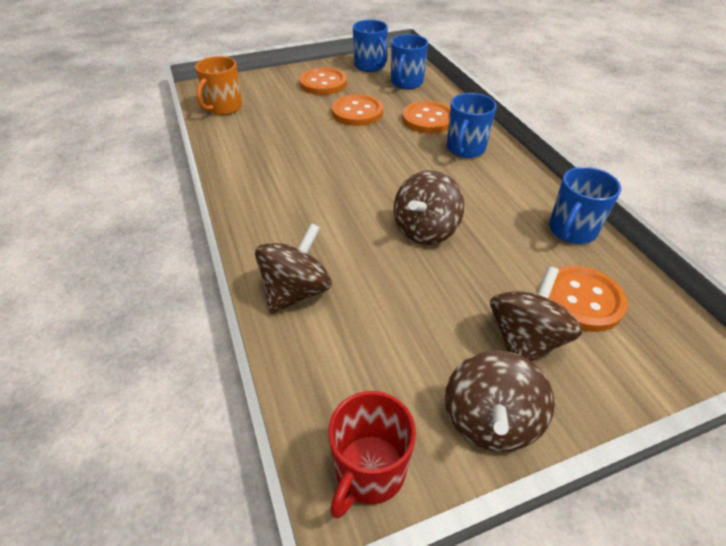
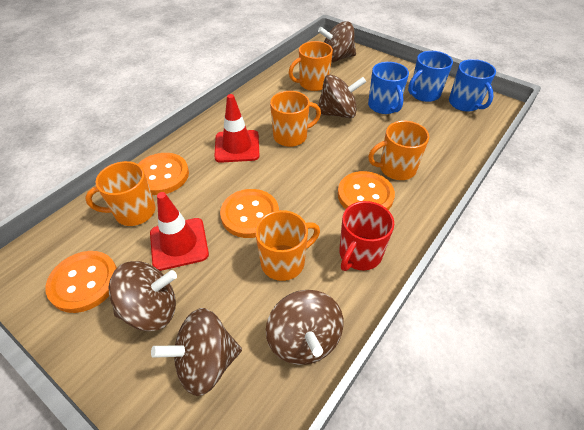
blue mug: [353,20,388,72] [391,34,428,89] [447,93,497,158] [549,167,621,244] = 4 -> [368,62,409,114] [408,51,453,102] [449,59,496,112] = 3
brown spinning top: [255,223,332,314] [394,170,464,245] [445,350,555,452] [490,266,582,361] = 4 -> [109,261,177,331] [151,308,242,396] [266,290,344,365] [316,74,366,118] [318,21,356,63] = 5
orange mug: [195,56,242,115] = 1 -> [85,161,156,226] [255,210,320,281] [270,91,321,147] [289,41,333,91] [368,121,429,180] = 5
red traffic cone: none = 0 -> [150,192,209,271] [214,94,260,163] = 2

